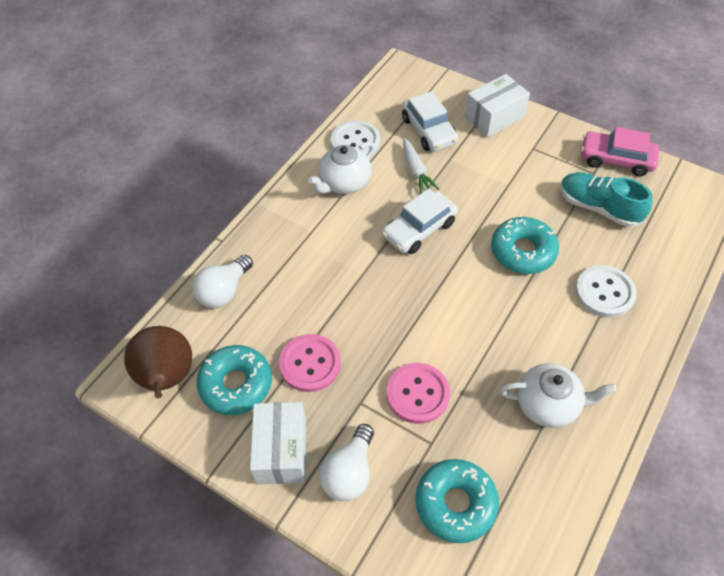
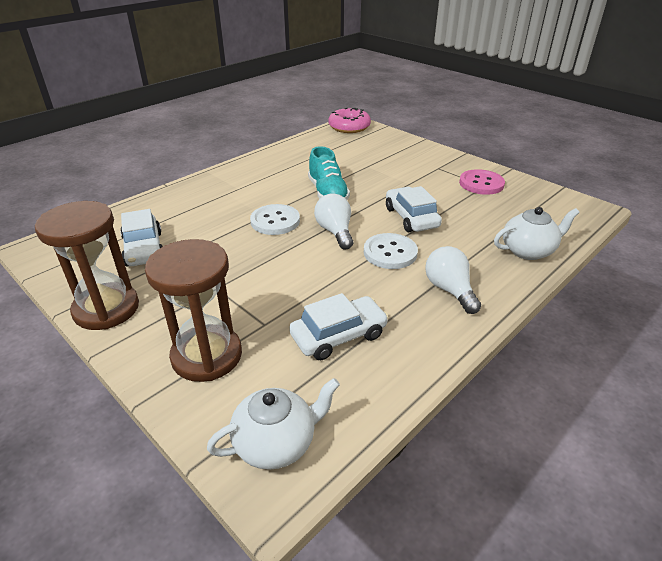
brown hourglass: none = 0 -> [35,201,139,330] [145,239,242,382] = 2
brown pear: [124,326,192,398] = 1 -> none = 0
pink button: [279,334,341,392] [387,363,450,424] = 2 -> [459,169,505,195] = 1
pink car: [581,127,659,176] = 1 -> none = 0
pink donut: none = 0 -> [328,108,371,133] = 1
turquoise donut: [196,345,272,415] [415,459,499,543] [491,217,559,274] = 3 -> none = 0
white box: [250,402,306,484] [465,74,530,138] = 2 -> none = 0
white car: [382,188,458,254] [402,91,459,151] = 2 -> [120,209,163,267] [289,293,389,360] [386,186,442,232] = 3
white carrot: [403,138,440,194] = 1 -> none = 0

